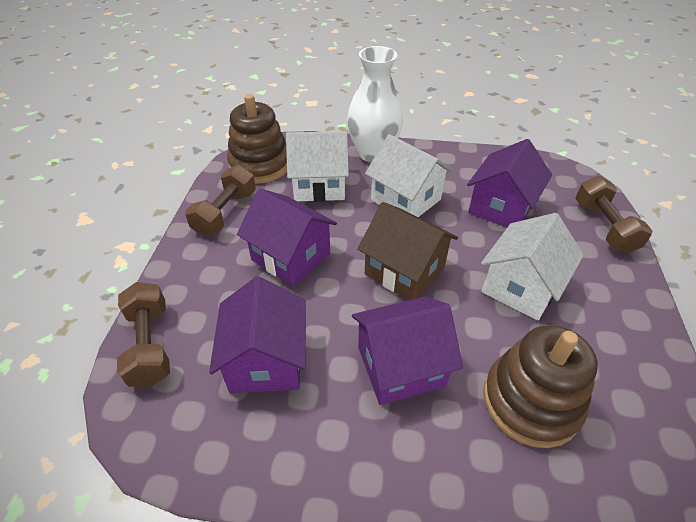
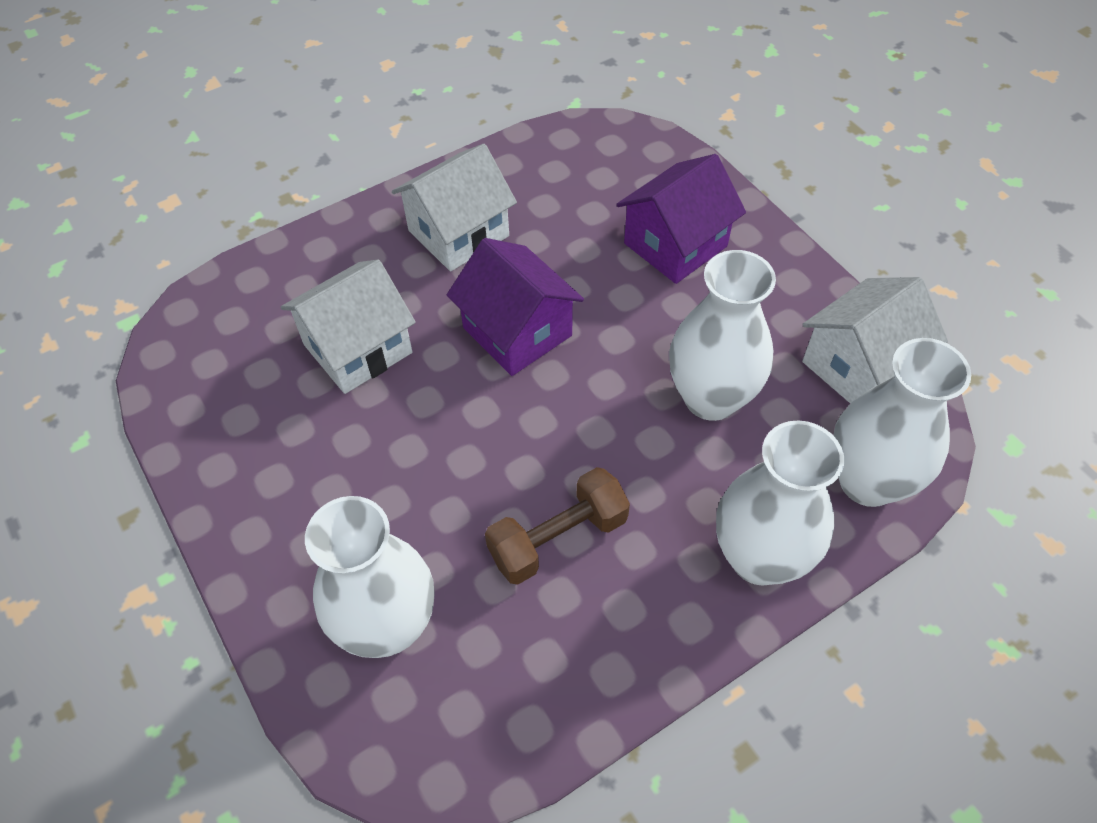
brown dumbbell: [117,282,170,387] [185,165,256,236] [575,176,653,254] = 3 -> [485,467,630,585] = 1
brown house: [358,202,458,300] = 1 -> none = 0
brown stacking toy: [227,94,287,184] [483,325,598,448] = 2 -> none = 0
purple house: [209,276,306,393] [237,189,337,286] [352,296,463,405] [467,139,552,227] = 4 -> [447,238,584,376] [616,154,746,284] = 2
white vase: [347,46,403,162] = 1 -> [305,496,434,658] [669,250,776,421] [716,420,844,586] [833,338,971,507] = 4

